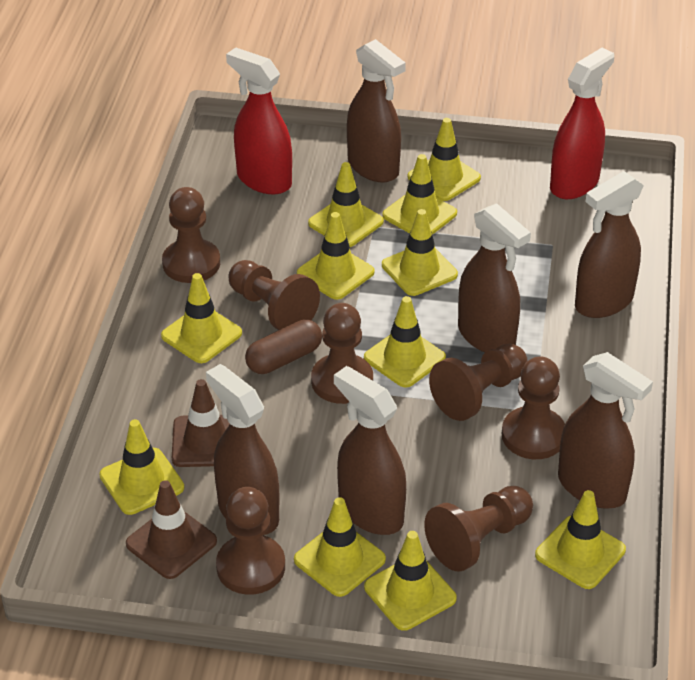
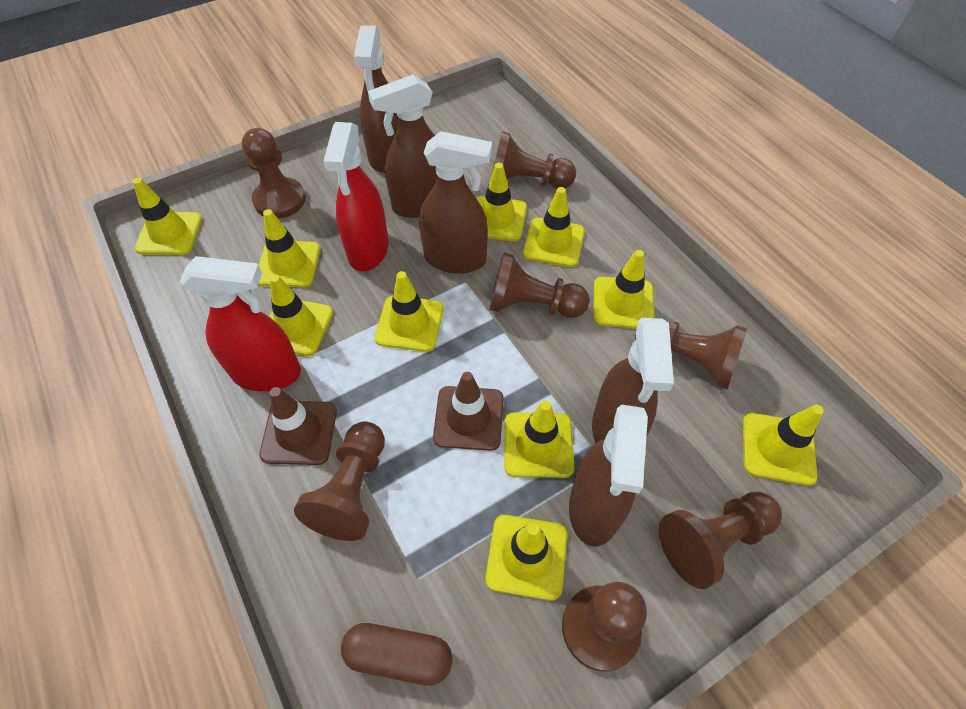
brown spray bottle: [206,364,279,535] [334,366,406,535] [347,39,406,182] [458,203,531,352] [558,352,653,509] [575,171,644,318] = 6 -> [354,25,399,173] [368,74,437,218] [419,131,492,274] [569,404,648,546] [592,318,674,443] = 5
yellow traffic cone: [99,419,184,515] [161,273,242,363] [294,497,386,597] [297,212,375,300] [308,162,384,247] [364,296,446,388] [364,531,457,631] [382,154,457,235] [382,209,458,296] [408,118,481,201] [535,490,626,589] = 11 -> [132,178,202,255] [258,209,321,287] [269,274,333,356] [375,271,444,352] [477,163,527,241] [485,515,567,601] [504,400,574,478] [523,187,584,267] [593,250,654,329] [743,405,824,486] = 10

